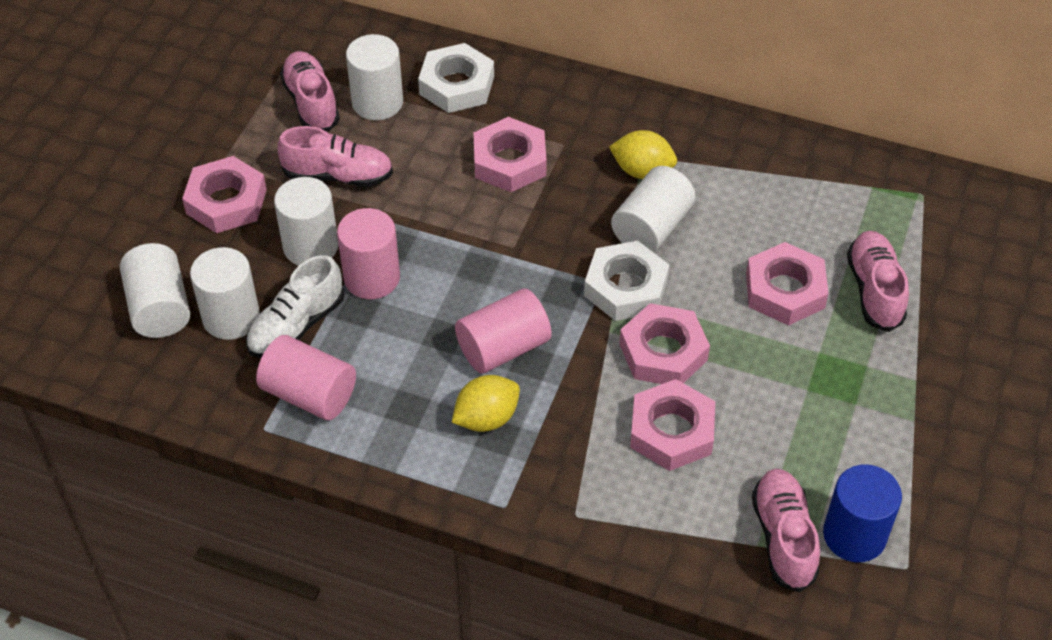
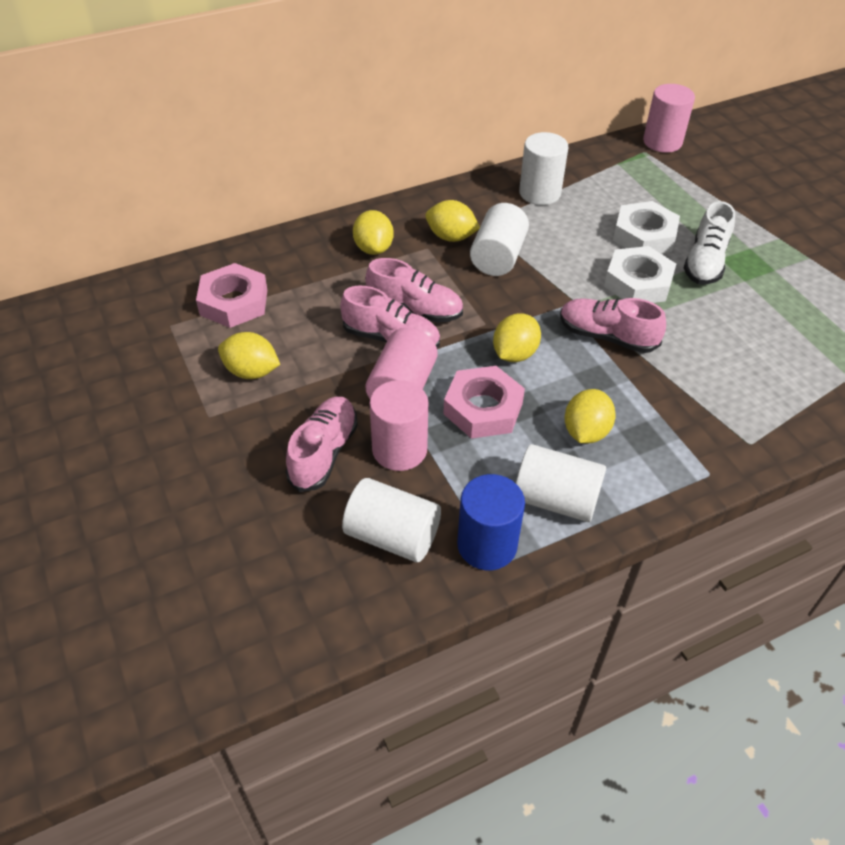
pink nut: [182,156,267,233] [474,117,547,192] [619,303,710,384] [630,379,715,471] [746,242,829,326] = 5 -> [196,263,267,328] [443,366,525,439] = 2
white cylinder: [120,243,190,338] [190,247,260,340] [274,177,339,266] [346,34,403,120] [611,166,695,252] = 5 -> [342,478,441,563] [470,203,529,276] [516,444,606,522] [519,132,569,205] = 4
yellow lemon: [452,375,520,432] [609,130,677,179] = 2 -> [218,332,280,379] [353,210,394,255] [425,200,480,242] [493,313,541,362] [565,389,616,443] = 5

